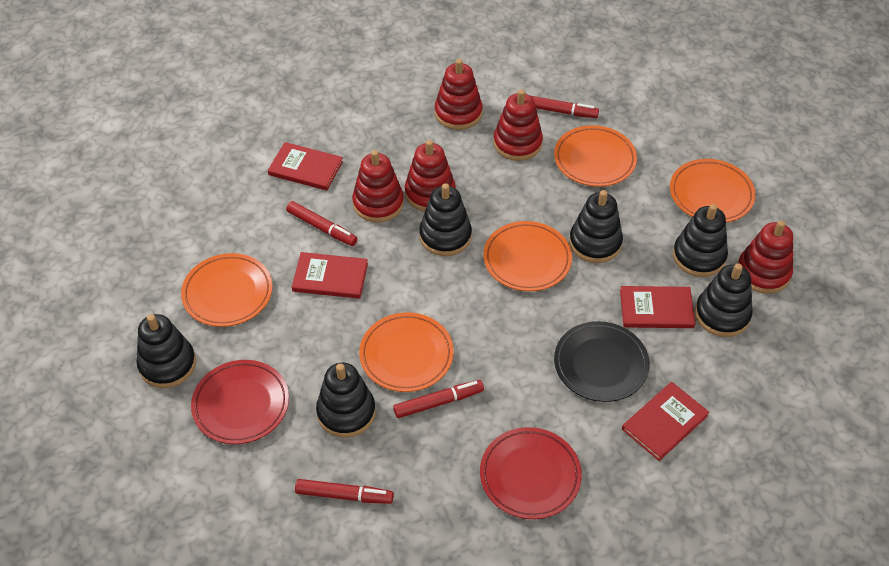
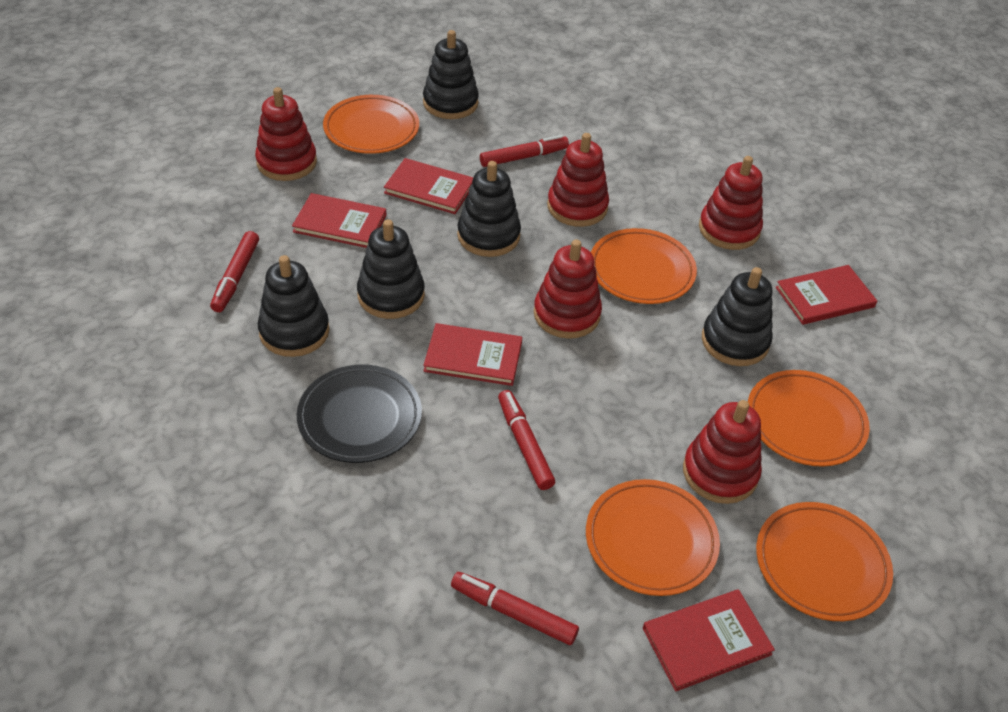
black stacking toy: [136,314,196,388] [316,363,376,438] [419,183,472,256] [569,190,623,263] [673,204,728,277] [695,263,753,337] = 6 -> [258,255,330,357] [357,219,425,319] [423,30,479,119] [457,161,521,257] [702,267,773,366] = 5
red book: [268,142,343,191] [292,252,368,299] [620,286,696,328] [622,382,709,461] = 4 -> [292,193,386,248] [384,158,473,214] [423,323,522,386] [643,589,775,691] [776,265,877,325] = 5
red plate: [191,360,289,444] [480,427,582,519] = 2 -> none = 0

